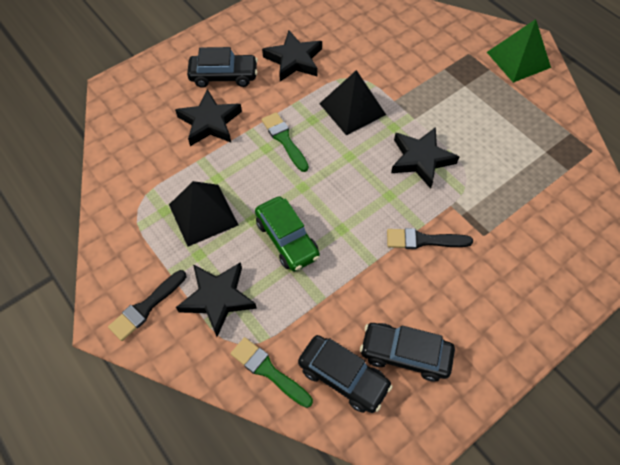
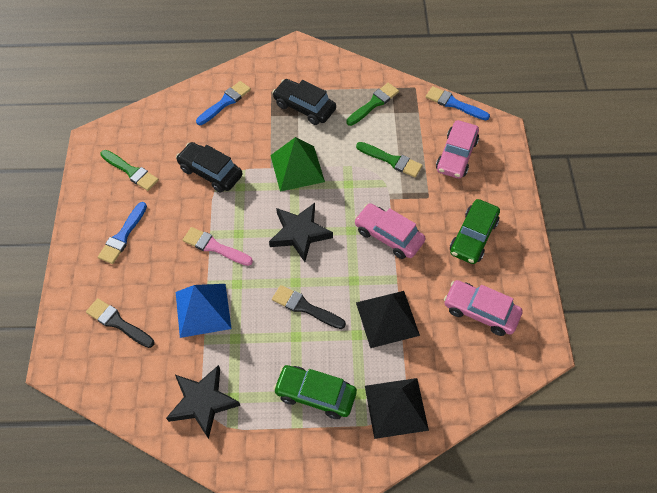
black car: [187,47,258,88] [298,335,393,413] [360,323,455,381] = 3 -> [176,142,243,193] [272,79,336,125] = 2
black star: [175,89,242,146] [176,262,257,337] [262,30,322,81] [391,127,460,189] = 4 -> [166,365,240,439] [269,203,333,262] = 2
blue brush: none = 0 -> [98,202,147,264] [196,81,251,125] [426,86,490,120] = 3
blue pyramid: none = 0 -> [176,284,232,338] = 1
green brush: [230,337,313,408] [262,112,309,172] = 2 -> [100,150,159,191] [346,83,399,126] [356,142,422,177] = 3
green car: [255,196,320,272] = 1 -> [273,365,357,419] [450,199,500,264] = 2
pink brush: none = 0 -> [183,227,253,266] = 1
pink car: none = 0 -> [354,203,426,259] [436,120,479,179] [444,280,522,336] = 3

